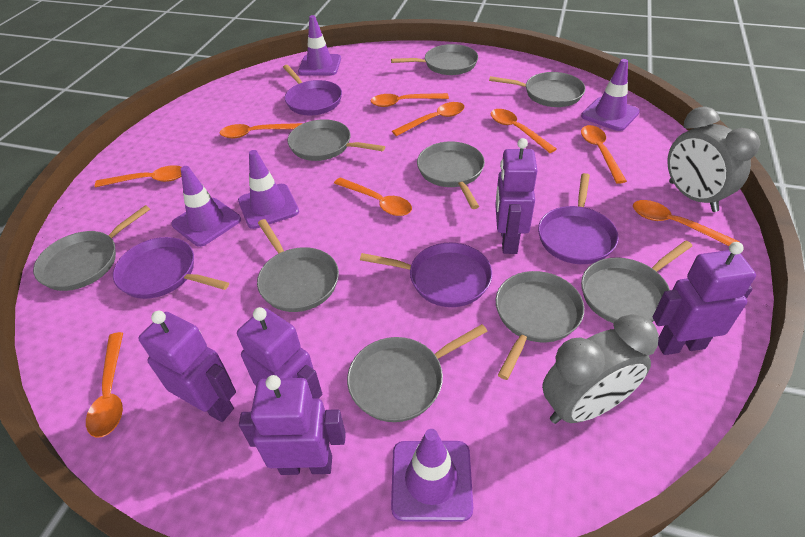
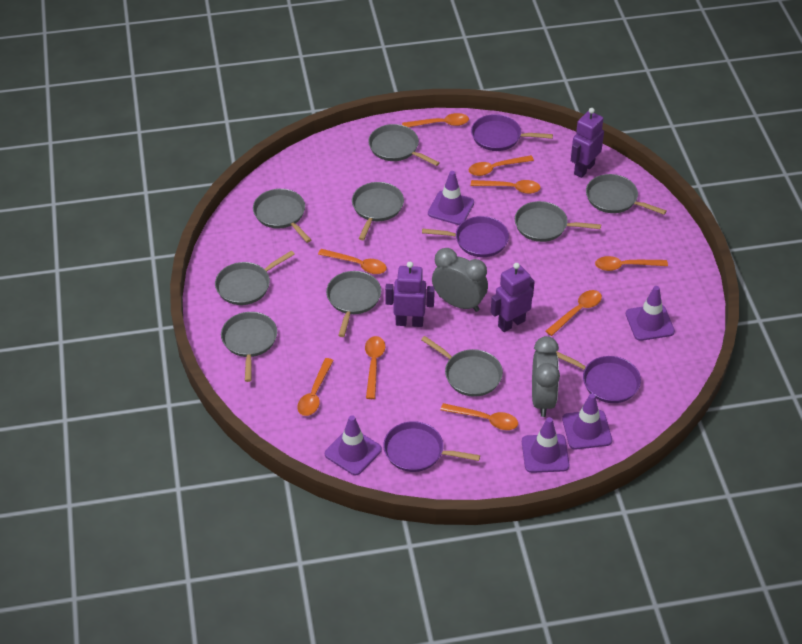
purple robot: [138,311,236,422] [237,307,322,399] [239,375,346,475] [495,138,538,254] [653,242,756,355] = 5 -> [385,262,435,327] [491,263,535,332] [571,108,604,178] = 3

